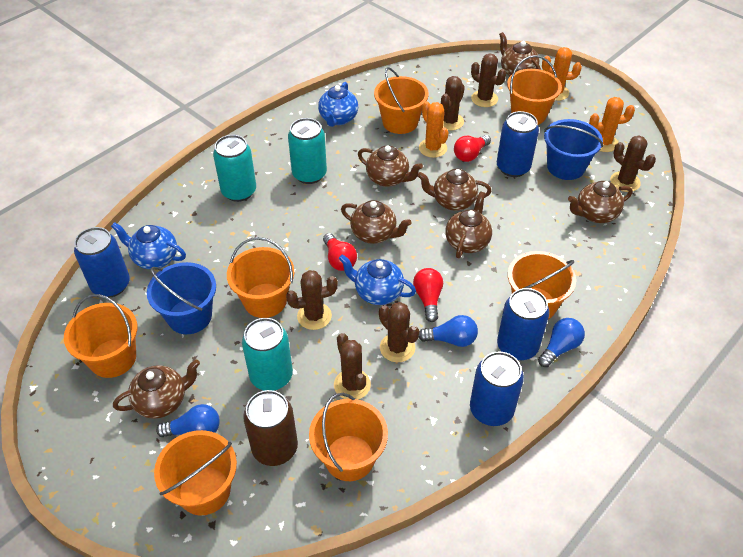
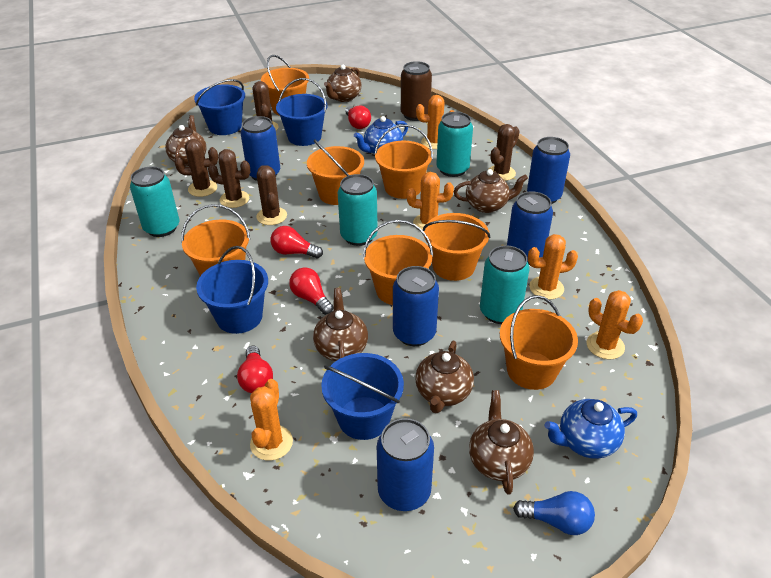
blue bucket: [147,262,216,334] [544,119,603,180] = 2 -> [194,79,245,135] [196,246,268,334] [276,78,327,146] [321,353,404,440] = 4
blue can: [74,227,130,298] [470,352,524,426] [497,111,539,177] [497,288,549,361] = 4 -> [240,116,280,181] [377,418,434,511] [393,266,439,346] [507,191,553,265] [527,137,570,204] = 5
blue light bulb: [156,404,220,437] [419,315,478,347] [538,318,585,367] = 3 -> [513,491,595,535] = 1
blue teapot: [111,222,186,269] [318,82,358,127] [339,255,416,305] = 3 -> [354,116,408,154] [544,399,637,459] = 2
brown cactus: [286,270,338,330] [334,333,371,400] [379,302,419,362] [441,76,465,131] [471,53,506,107] [610,136,656,192] = 6 -> [174,139,218,197] [208,149,250,208] [253,81,279,130] [256,165,287,225] [489,124,519,181] = 5
brown teapot: [113,359,200,419] [341,200,412,244] [358,145,423,187] [417,169,491,211] [445,191,492,258] [499,32,541,76] [568,181,633,223] = 7 -> [165,115,207,166] [313,288,368,361] [324,65,361,102] [415,341,474,413] [453,169,528,213] [469,390,534,495] = 6
orange cactus: [419,101,449,158] [542,47,582,101] [589,97,635,152] = 3 -> [250,379,293,461] [407,172,454,230] [416,95,454,149] [528,234,578,300] [587,290,643,359] = 5
red light bulb: [323,233,357,271] [413,268,443,322] [454,135,491,162] = 3 -> [237,346,273,393] [271,226,323,258] [289,267,333,315] [345,106,371,129] = 4
turquoise can: [213,135,256,202] [242,318,293,391] [288,118,327,184] = 3 -> [130,166,179,237] [338,174,378,246] [436,112,473,177] [480,245,530,324] = 4

